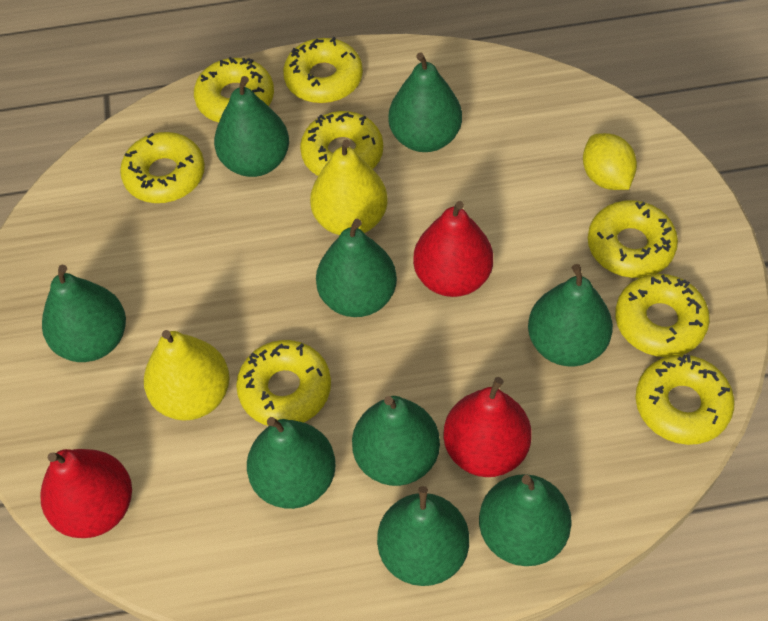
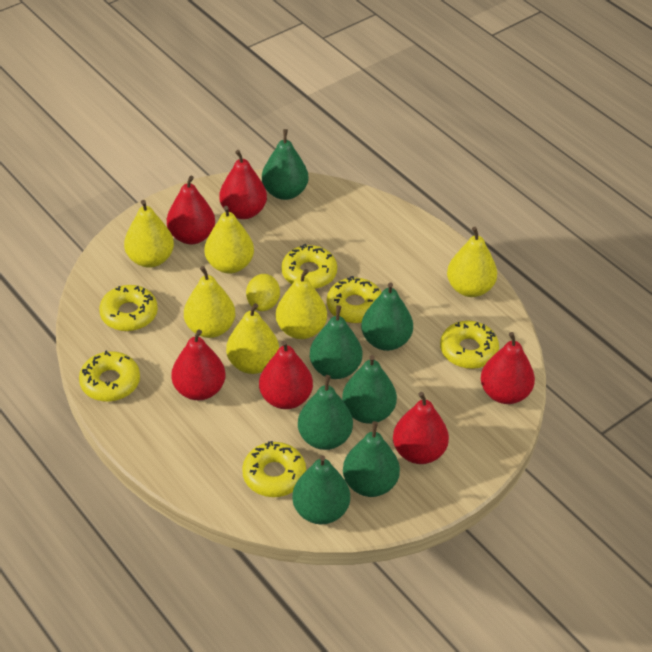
green pear: [42,265,126,362] [214,76,289,177] [247,417,336,509] [316,218,397,317] [352,396,440,486] [377,486,469,586] [388,52,462,152] [479,474,572,566] [528,264,613,366] = 9 -> [262,129,309,200] [292,455,350,524] [298,375,353,450] [310,305,362,379] [342,355,397,424] [343,421,400,497] [361,282,413,351] = 7
red pear: [40,449,132,538] [413,201,493,297] [443,377,532,477] = 3 -> [167,175,215,244] [171,329,225,400] [219,150,267,219] [259,340,313,409] [393,392,449,464] [481,332,535,404] = 6
yellow donut: [120,132,205,203] [194,57,274,122] [236,340,331,426] [283,37,363,103] [300,111,383,176] [588,200,678,278] [615,274,710,357] [636,354,734,445] = 8 -> [79,351,140,402] [99,285,158,331] [242,441,306,497] [281,244,337,289] [327,276,382,323] [440,321,499,369] = 6
yellow pear: [144,330,230,421] [310,139,388,235] = 2 -> [124,200,174,268] [184,266,235,338] [204,206,254,274] [226,303,279,374] [276,269,327,339] [447,227,497,297] = 6

